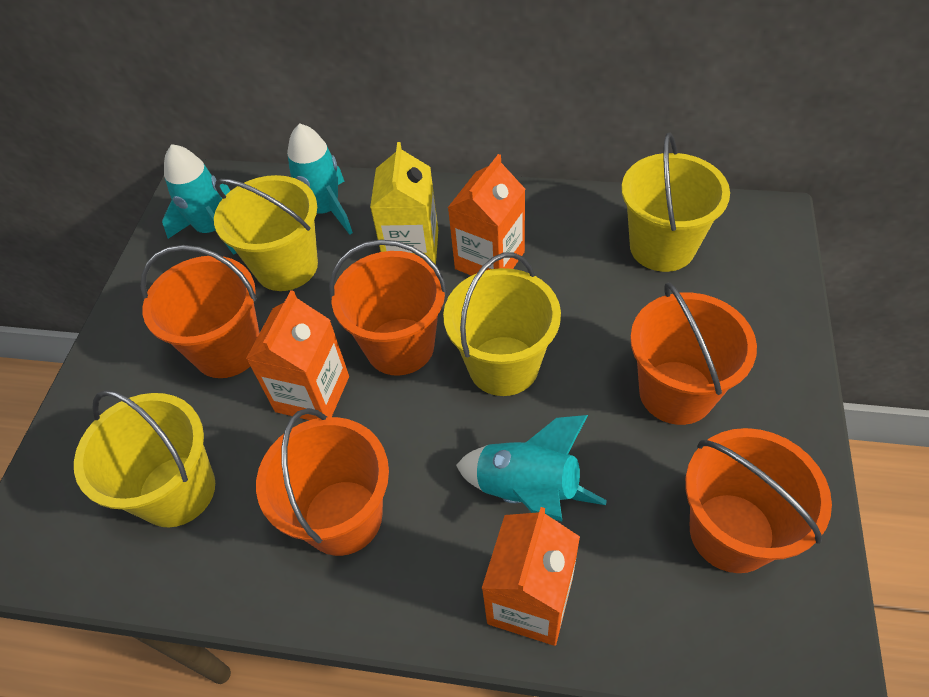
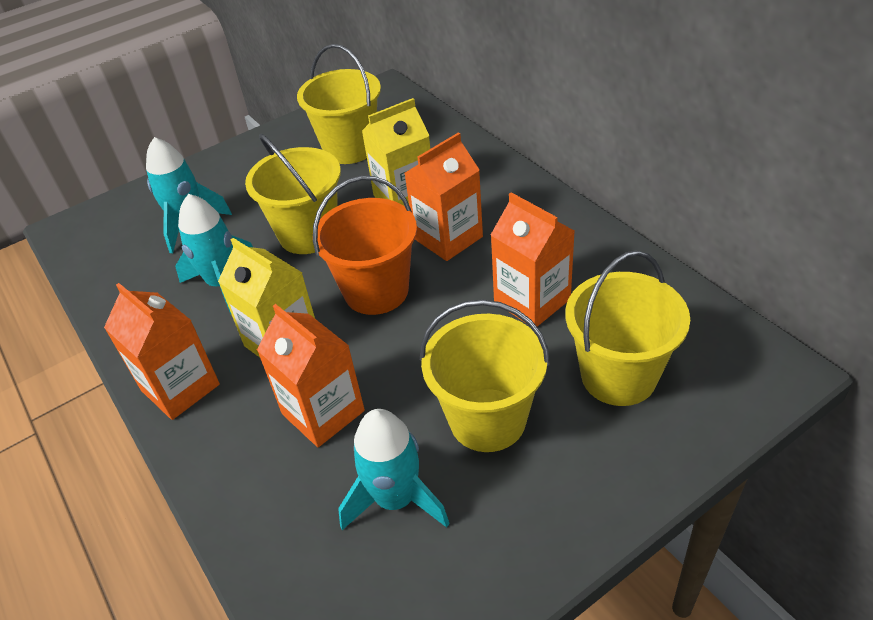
orange bucket: [141,245,260,378] [256,408,389,556] [329,240,447,376] [630,282,757,425] [685,428,832,573] = 5 -> [312,176,417,315] = 1
orange carton: [246,290,349,420] [448,154,525,276] [482,507,580,646] = 3 -> [104,283,220,420] [257,304,365,447] [405,132,483,261] [491,192,575,327] = 4
yellow carton: [370,142,438,264] = 1 -> [218,238,315,357] [362,98,430,205] = 2

